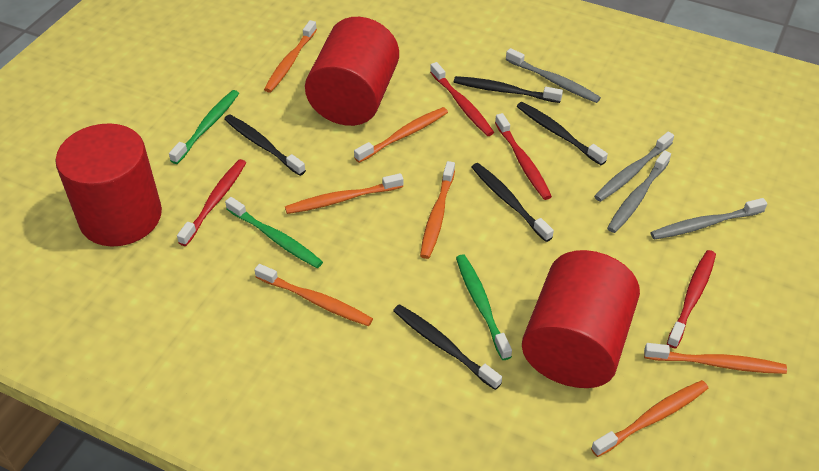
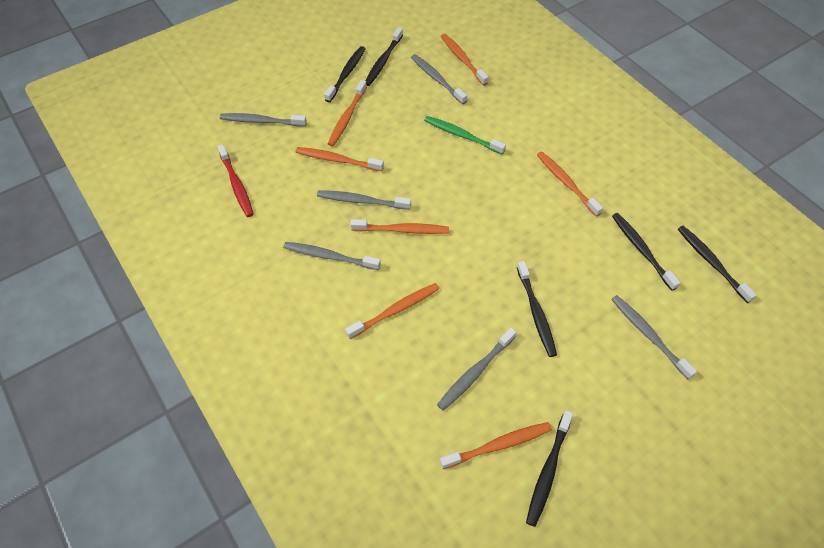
black toothbrush: [224,114,306,176] [393,304,502,390] [454,76,563,103] [472,163,554,242] [517,102,608,165] = 5 -> [324,46,366,102] [365,28,403,86] [517,261,557,357] [526,410,573,527] [612,213,681,291] [678,226,757,303] = 6
green toothbrush: [169,90,239,164] [225,197,323,268] [456,254,512,360] = 3 -> [424,116,506,154] = 1
grey toothbrush: [506,48,601,103] [594,132,674,202] [607,150,671,233] [650,198,767,240] = 4 -> [220,113,307,127] [283,242,381,270] [317,190,411,210] [411,54,467,104] [437,328,516,411] [611,295,697,379] = 6
red cylinder: [55,123,162,247] [305,17,399,126] [522,250,640,388] = 3 -> none = 0
red toothbrush: [177,159,246,246] [430,62,494,136] [495,113,552,200] [667,250,716,349] = 4 -> [217,144,254,217] = 1

